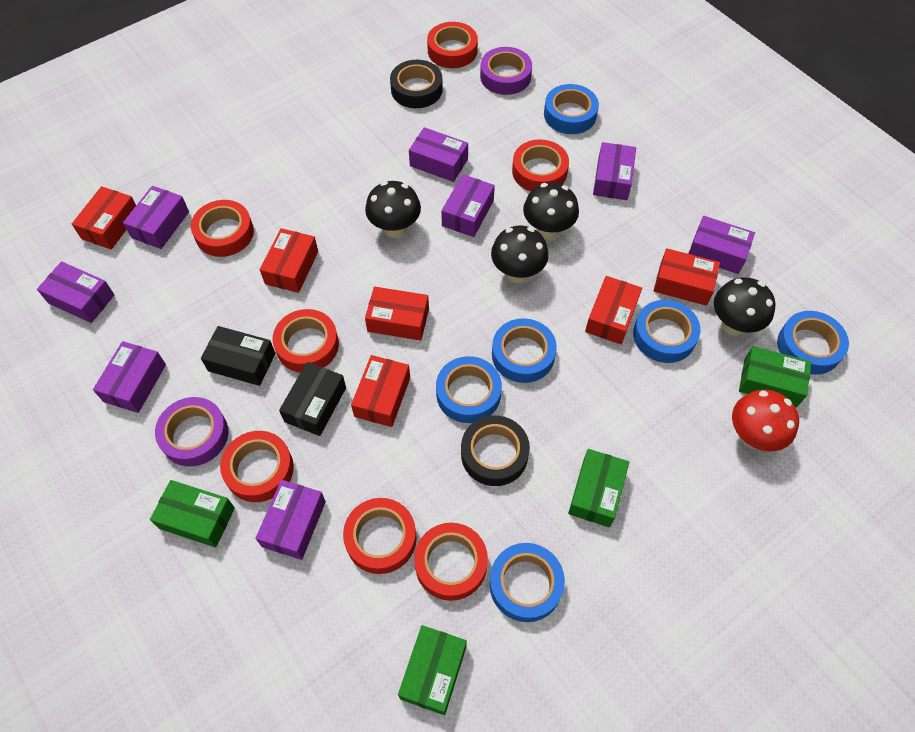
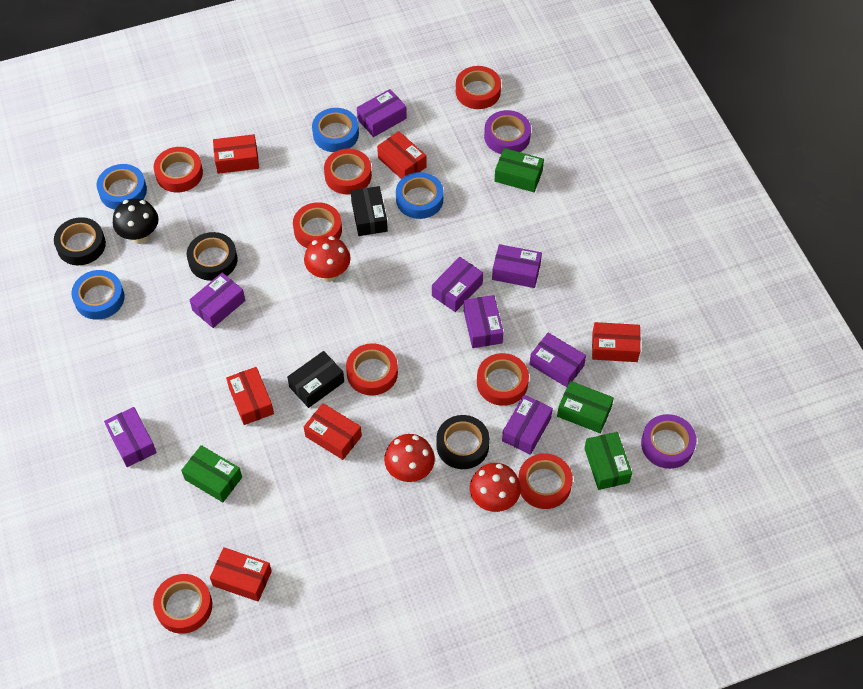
black mushroom: [365,181,421,238] [491,225,549,283] [523,183,579,240] [714,277,775,335] = 4 -> [113,199,159,244] = 1
black tape: [390,60,443,108] [461,415,530,486] = 2 -> [54,217,106,265] [187,232,238,281] [436,415,490,469] = 3
blue tape: [436,356,502,423] [489,543,565,622] [492,318,557,383] [544,84,599,134] [633,300,701,363] [777,311,849,375] = 6 -> [71,270,125,320] [97,164,147,210] [312,108,359,152] [396,172,443,219] = 4
red mushroom: [732,390,799,451] = 1 -> [304,236,351,282] [384,434,435,482] [470,463,521,512] = 3
red tape: [191,200,254,257] [220,431,294,502] [272,309,339,373] [343,498,417,574] [414,523,488,601] [427,22,478,68] [512,139,569,191] = 7 -> [153,574,212,634] [154,147,203,193] [293,202,342,248] [324,149,372,195] [346,343,398,396] [456,66,501,109] [477,353,529,406] [518,453,573,509] = 8

